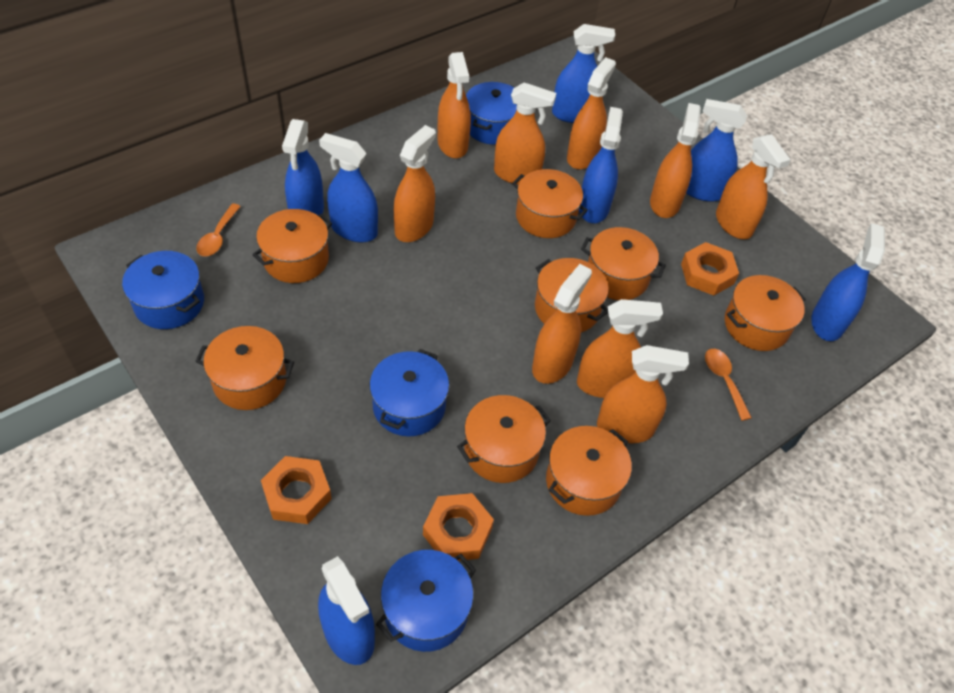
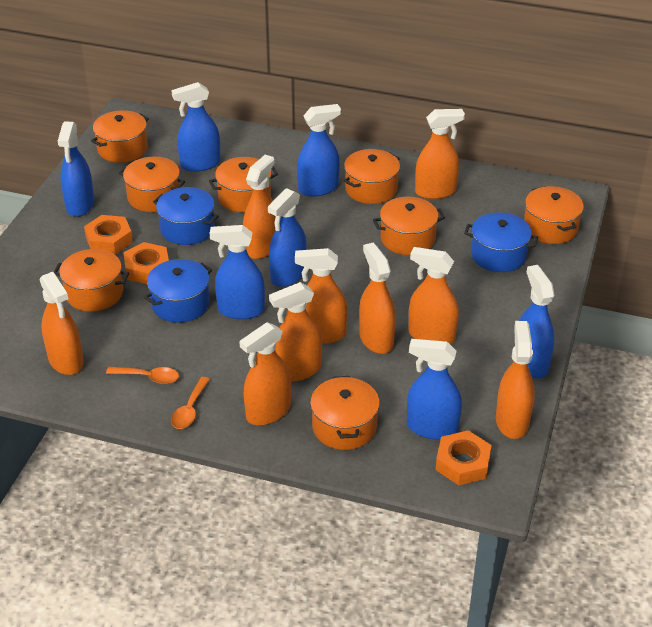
blue pot: [122,251,204,329] [369,349,449,436] [376,550,476,652] [466,82,517,145] = 4 -> [144,259,212,323] [153,187,219,245] [464,212,538,272] = 3

